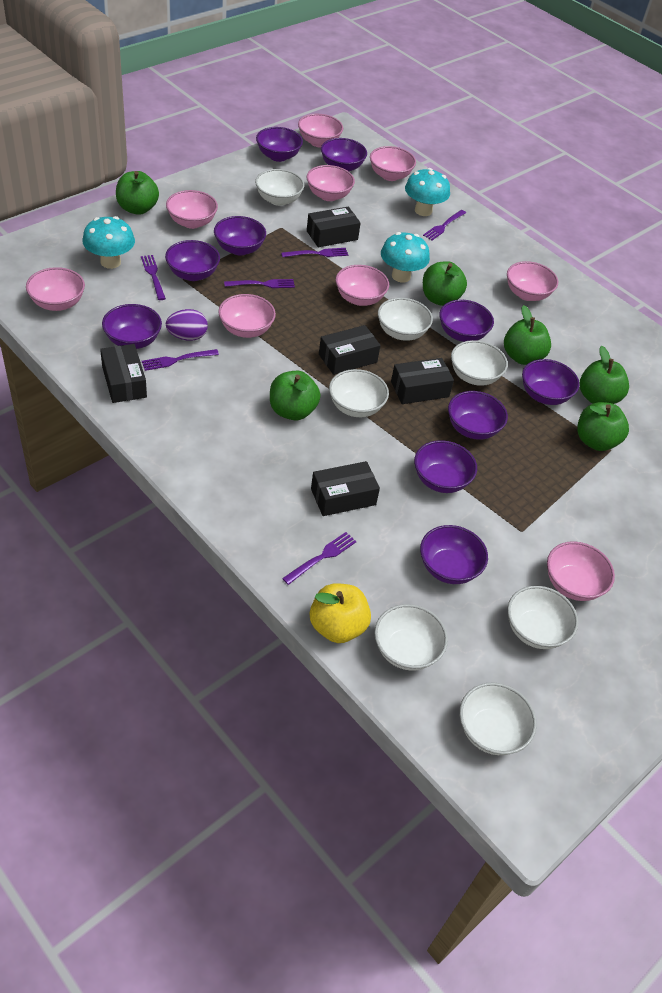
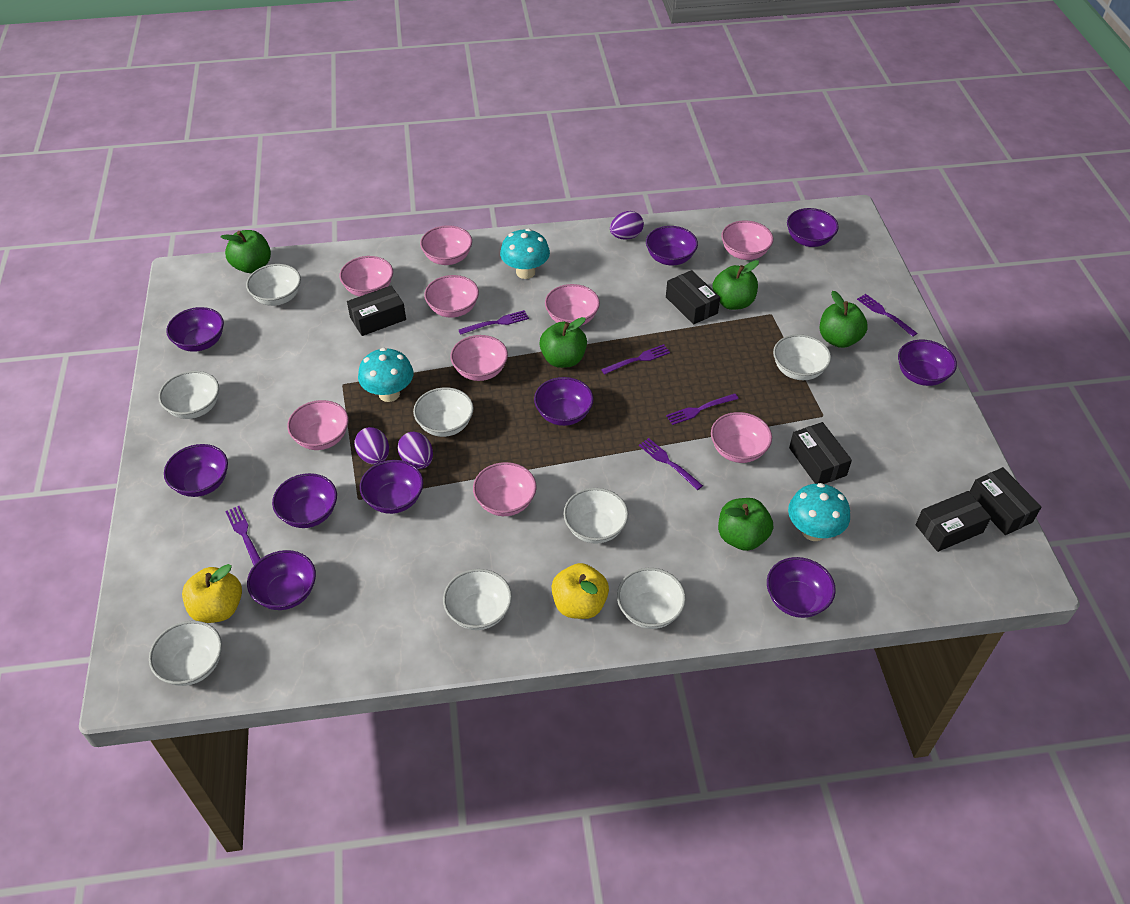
green apple: [116,171,159,215] [270,371,321,420] [423,261,467,306] [504,305,551,365] [577,402,629,451] [580,346,629,404] = 6 -> [221,230,271,273] [539,317,587,368] [712,260,759,310] [718,498,773,551] [820,291,868,348] = 5
purple egg: [166,309,208,341] = 1 -> [354,427,389,465] [397,432,433,469] [610,211,644,240] = 3
white bowl: [255,169,304,206] [329,369,389,417] [374,604,448,671] [378,298,433,341] [451,340,508,386] [460,683,537,755] [507,586,578,649] = 7 -> [149,621,222,686] [159,371,219,419] [246,264,301,306] [413,387,474,437] [443,569,512,630] [563,488,628,544] [617,568,686,629] [773,334,831,380] = 8
yellow apple: [310,583,371,643] = 1 -> [182,564,242,623] [551,563,609,619] = 2

